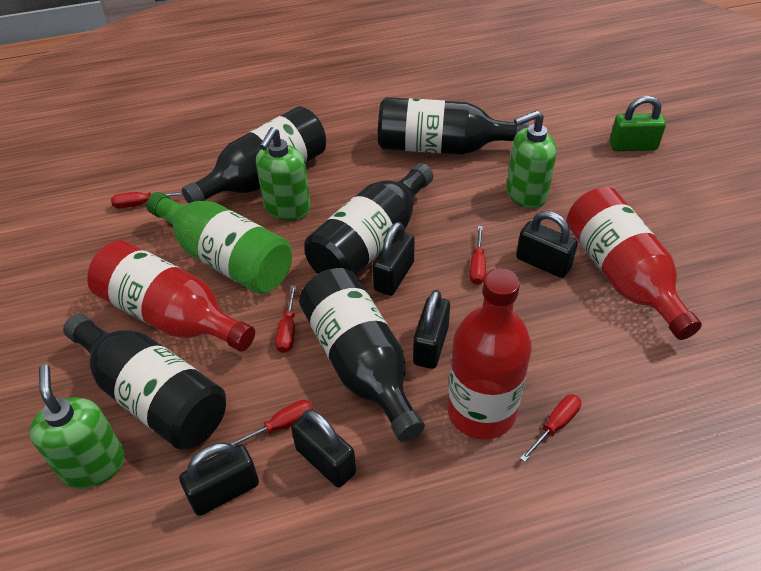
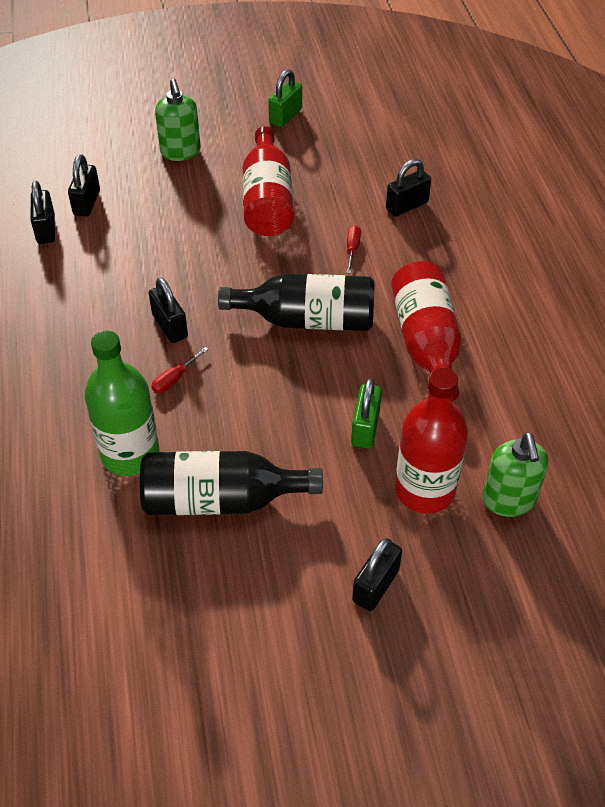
black bottle: [63,314,226,449] [182,106,326,204] [299,268,425,442] [304,163,433,275] [378,97,529,154] = 5 -> [140,451,323,515] [218,274,375,331] = 2
green padlock: [610,96,666,151] = 1 -> [268,69,302,127] [351,378,382,449] = 2
green soap dispenser: [29,364,125,489] [256,127,311,221] [507,110,557,209] = 3 -> [155,79,201,161] [482,432,549,517] = 2
red screwdriver: [111,191,183,208] [229,400,313,446] [276,285,296,353] [470,226,486,285] [520,394,581,462] = 5 -> [151,347,209,393] [347,225,361,274] = 2

